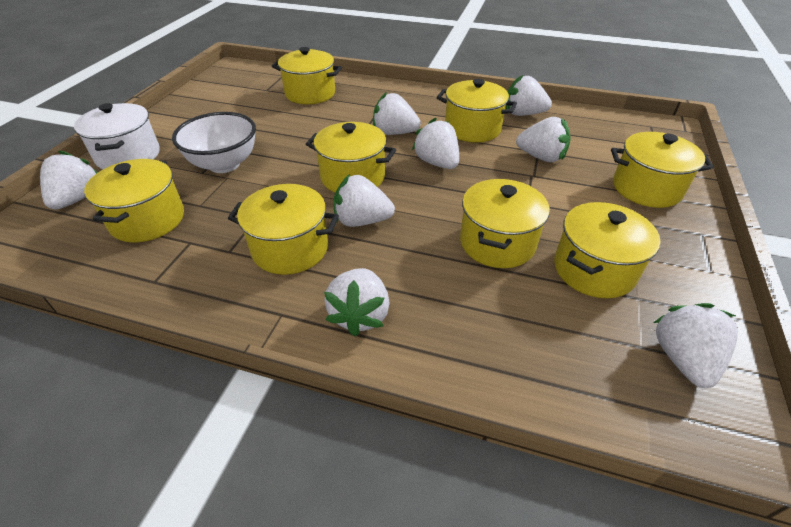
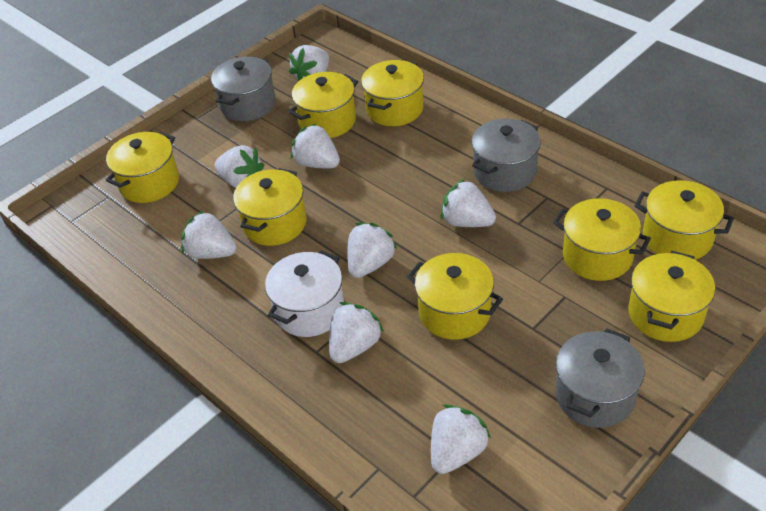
grey pot: none = 0 -> [211,57,276,121] [472,119,541,192] [555,329,645,428] = 3
white bowl: [172,112,256,173] = 1 -> none = 0

